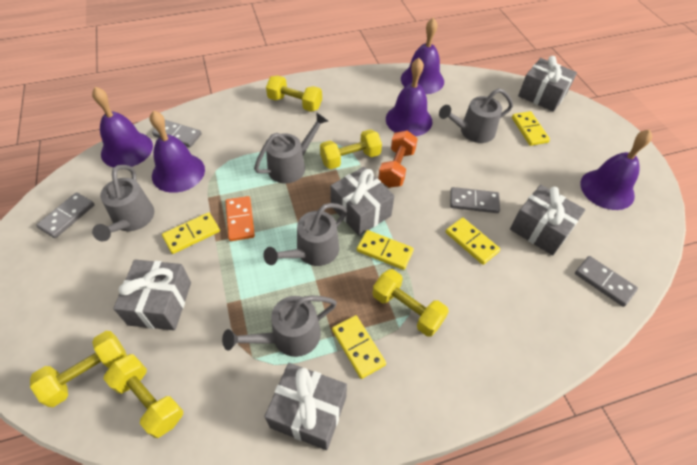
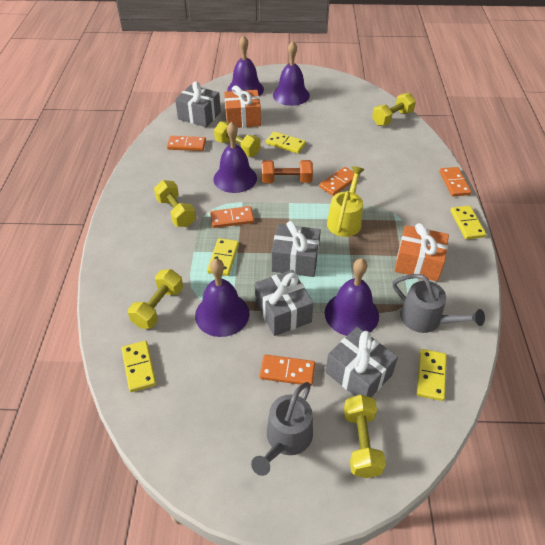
grey domino: [36,192,95,238] [152,120,202,148] [450,187,500,213] [575,256,638,307] = 4 -> none = 0
grey gift: [113,260,191,330] [264,363,347,450] [330,167,394,236] [510,185,585,255] [518,56,577,112] = 5 -> [175,81,221,127] [255,270,314,336] [271,221,321,277] [326,327,398,397] = 4
grey watering can: [92,165,154,241] [222,295,337,357] [254,112,328,183] [263,203,347,266] [439,88,513,143] = 5 -> [251,382,313,476] [393,274,485,333] = 2
orange domino: [225,196,255,241] = 1 -> [167,136,206,151] [210,206,254,228] [260,354,315,386] [319,167,359,196] [439,167,471,196] = 5
orange gift: none = 0 -> [224,85,261,128] [395,223,449,281] = 2
yellow watering can: none = 0 -> [327,166,364,237] = 1

